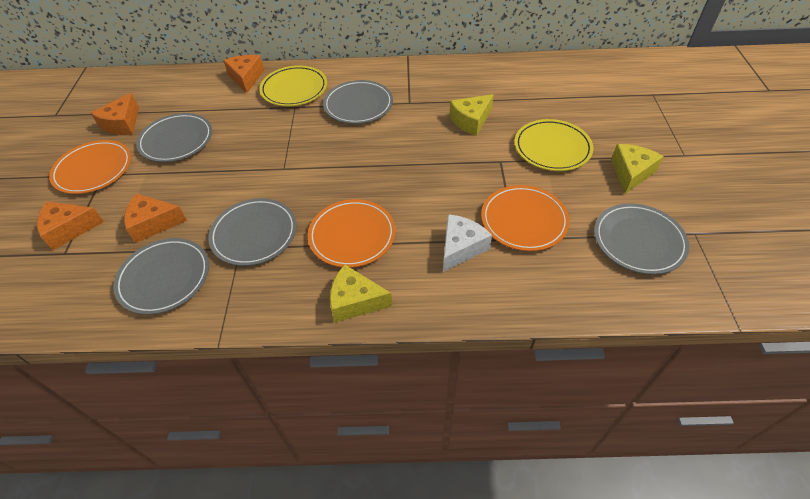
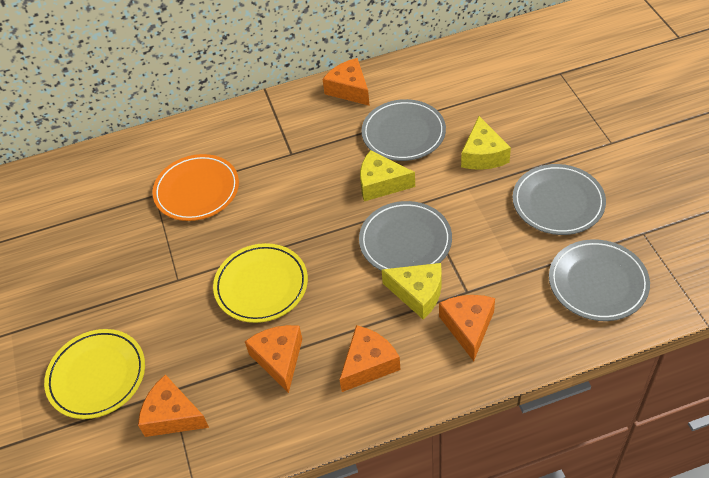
grey plate: [113,238,209,315] [136,113,212,162] [208,198,297,266] [323,80,393,124] [594,203,689,275] = 5 -> [359,201,452,271] [361,99,446,161] [513,164,606,235] [549,239,650,321] = 4
orange cheese: [37,202,104,250] [91,93,139,135] [124,194,187,243] [223,55,264,93] = 4 -> [138,374,209,437] [245,325,302,393] [323,58,370,106] [339,325,401,392] [439,295,495,361] = 5
orange plate: [49,140,131,194] [308,199,395,268] [481,185,570,251] = 3 -> [152,154,239,221] = 1
white cheese: [443,214,492,272] = 1 -> none = 0

